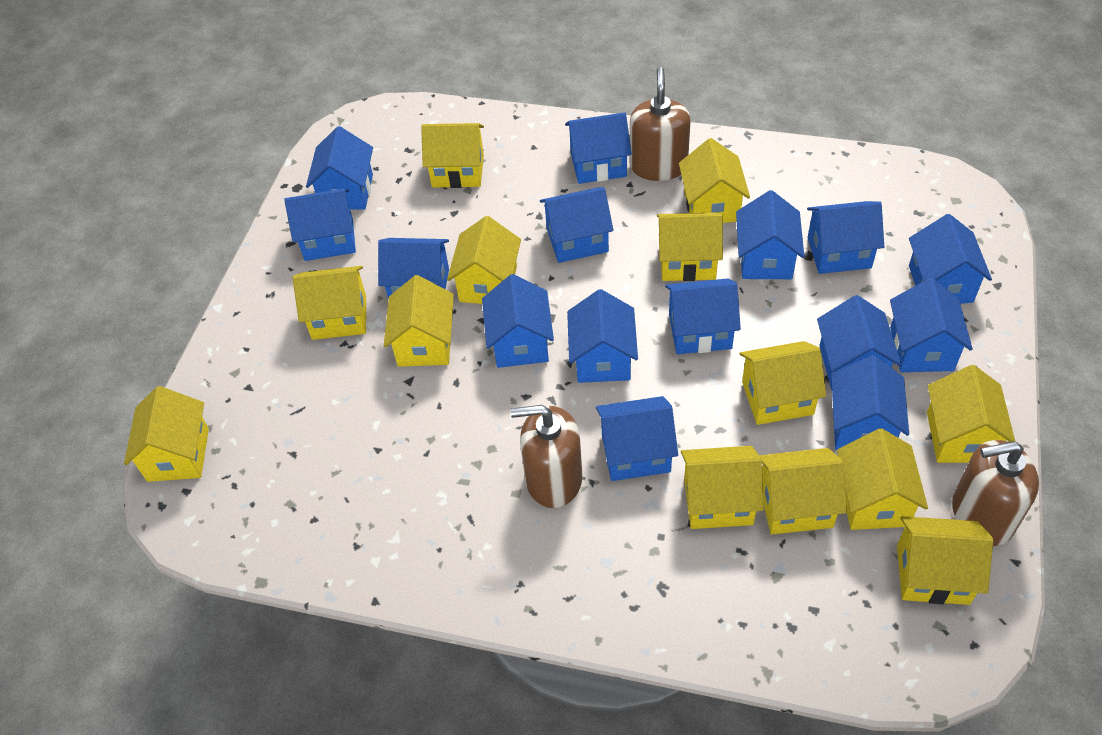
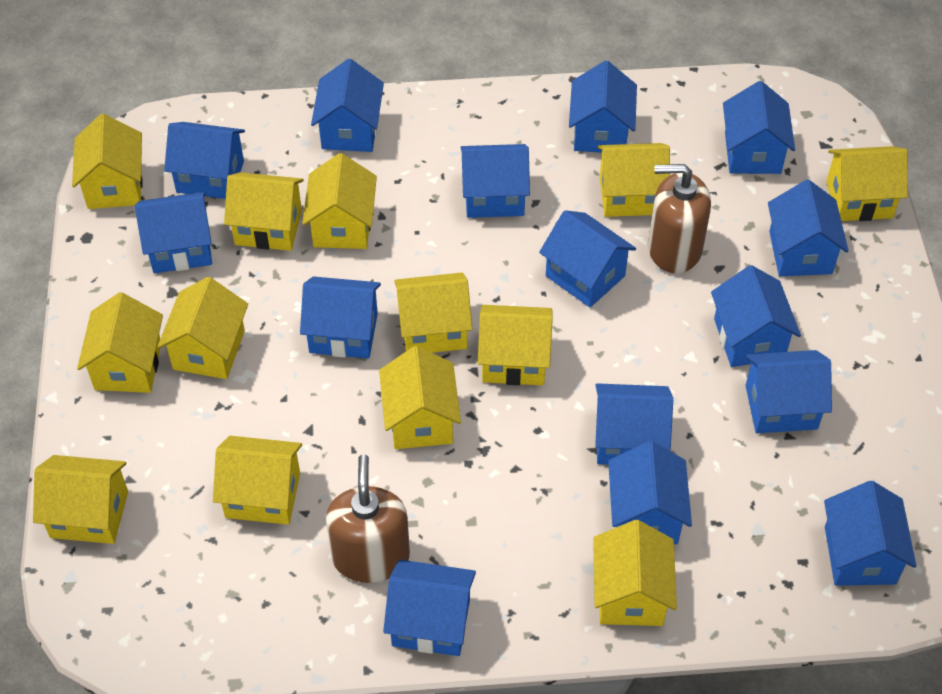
brown soap dispenser: [511,405,582,508] [630,67,691,181] [952,440,1039,546] = 3 -> [326,454,410,583] [648,164,711,273] = 2

